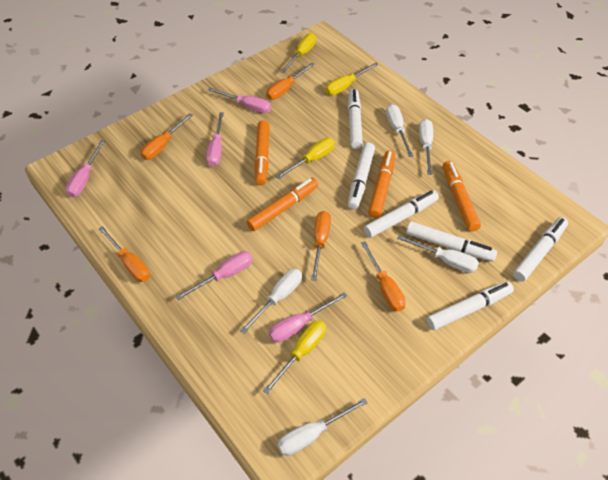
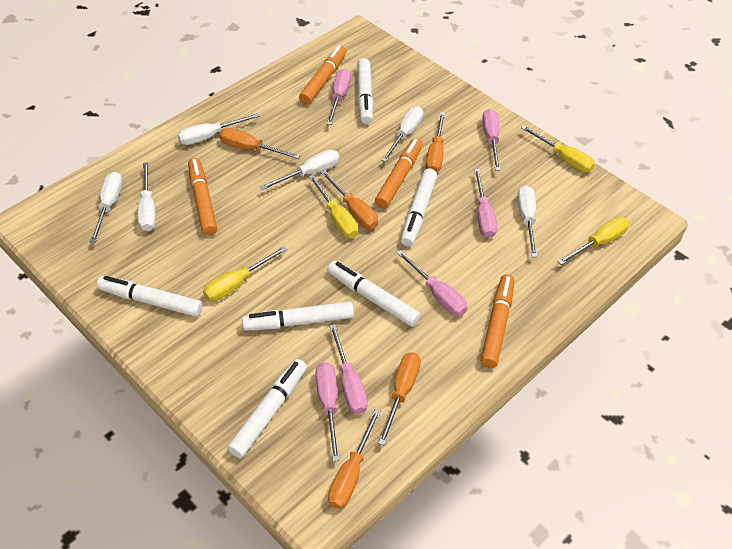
pink screwdriver: [65,140,105,197] [175,251,253,300] [206,112,224,167] [208,88,271,113] [269,292,347,343] = 5 -> [316,362,340,461] [327,69,351,125] [329,324,368,414] [397,250,467,316] [474,169,497,238] [482,109,501,171] = 6
white screwdriver: [240,269,302,333] [278,398,367,456] [386,104,413,157] [397,235,479,273] [419,119,433,175] = 5 -> [90,172,123,243] [138,163,156,231] [178,113,260,145] [260,150,339,190] [381,106,423,162] [517,185,537,257] = 6

